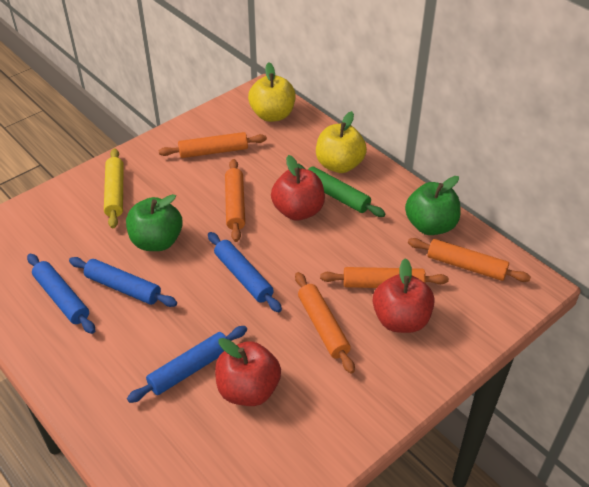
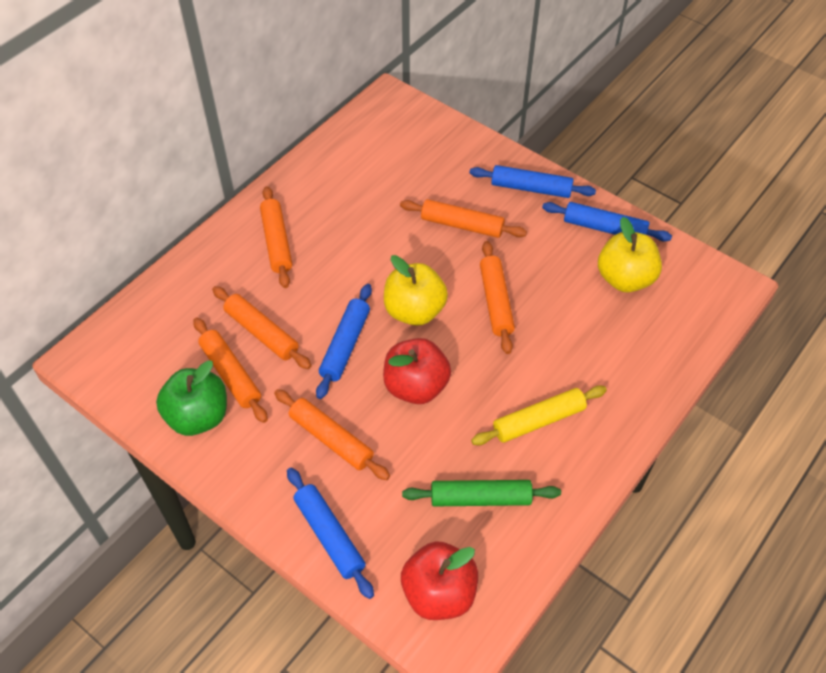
green apple: [126,194,183,251] [405,176,461,235] = 2 -> [156,360,227,436] = 1
orange rolling pin: [159,132,267,158] [225,159,245,242] [295,272,355,374] [320,267,449,288] [408,238,531,282] = 5 -> [193,317,268,423] [212,286,312,369] [260,186,292,288] [274,389,390,480] [400,199,527,238] [480,241,515,354] = 6
red apple: [215,338,281,406] [271,155,325,221] [373,258,434,333] = 3 -> [383,338,451,404] [401,541,478,620] = 2

